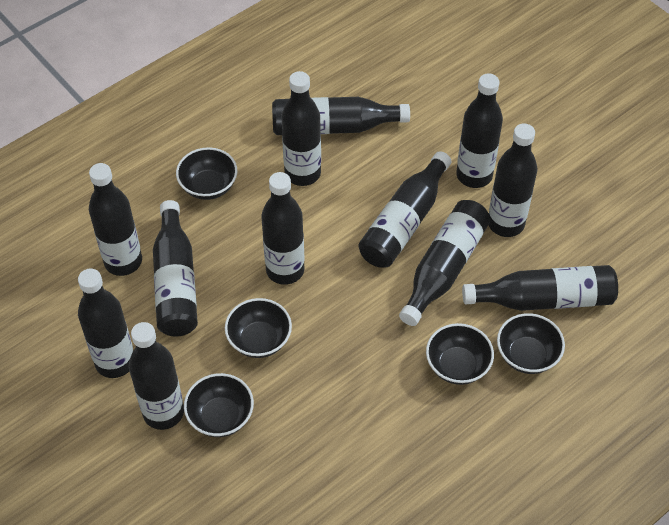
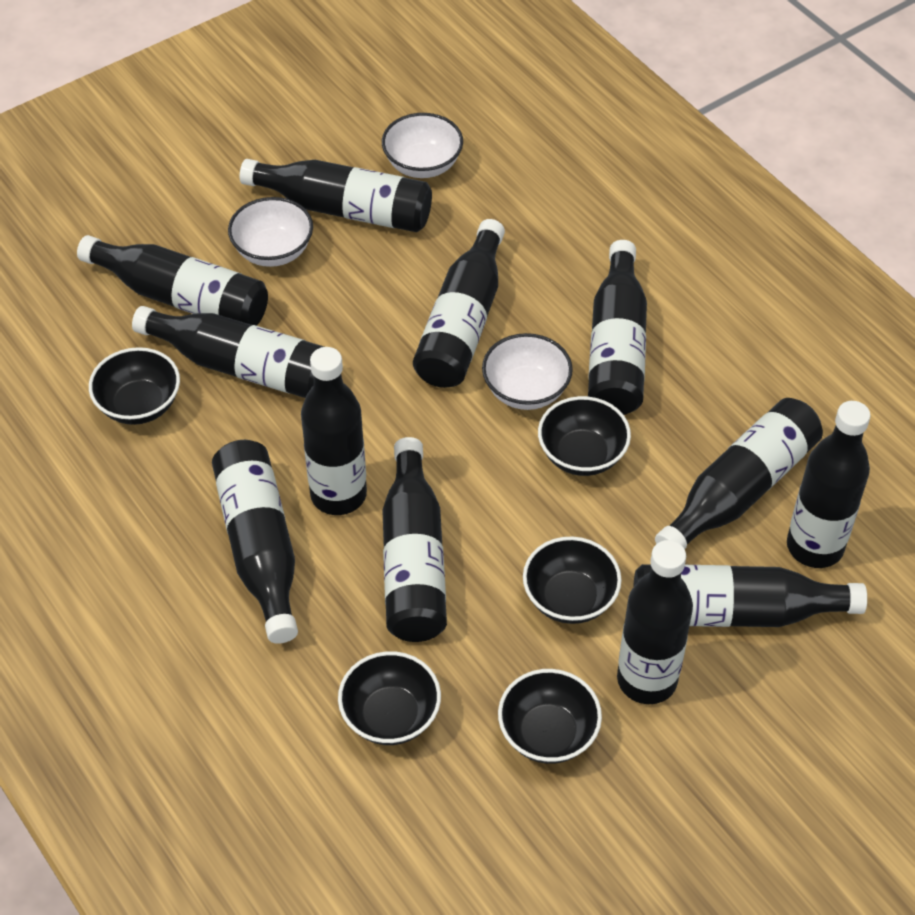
white bowl: none = 0 -> [228,197,313,267] [382,113,463,178] [482,333,573,410] = 3

